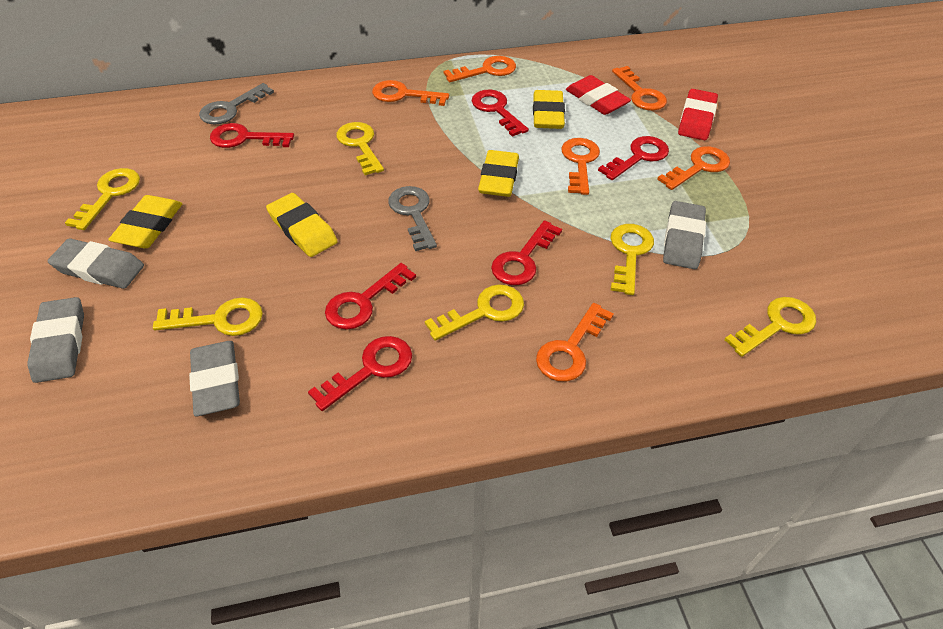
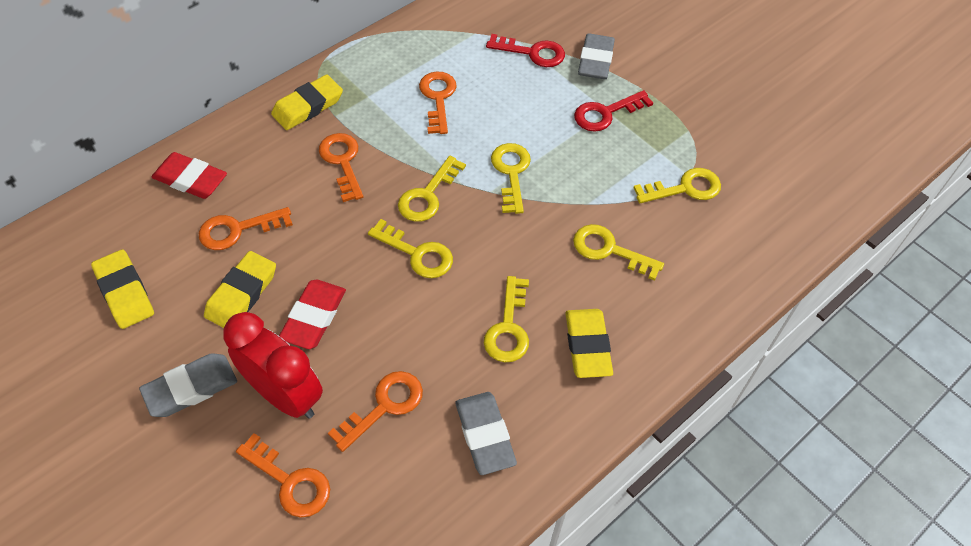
grey eraser: [27,297,84,383] [48,238,144,289] [189,341,240,416] [663,201,706,269] = 4 -> [139,353,237,417] [455,392,517,475] [578,33,615,79] = 3
grey key: [199,83,274,124] [388,186,437,251] = 2 -> none = 0
orange key: [372,80,449,106] [444,56,516,82] [536,303,614,382] [561,138,600,195] [612,66,667,111] [657,146,730,190] = 6 -> [199,207,293,250] [236,433,330,518] [319,133,363,202] [328,371,423,452] [419,71,457,134] = 5
red clock: none = 0 -> [223,312,323,418] = 1
red key: [210,123,294,148] [308,336,412,411] [325,263,416,330] [472,90,529,137] [491,220,562,285] [598,136,669,180] = 6 -> [486,34,565,67] [574,90,653,132] = 2

